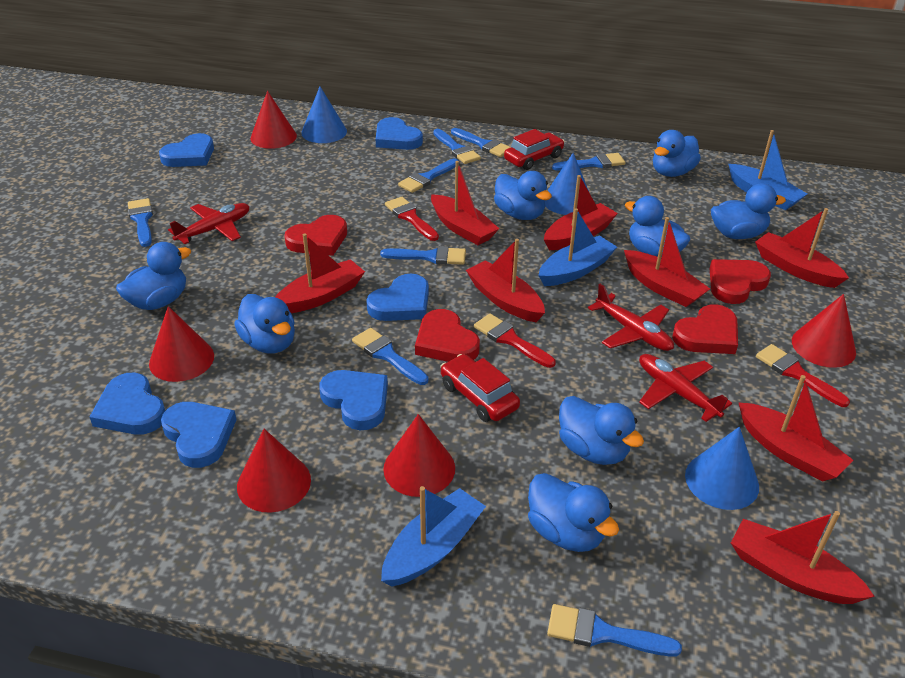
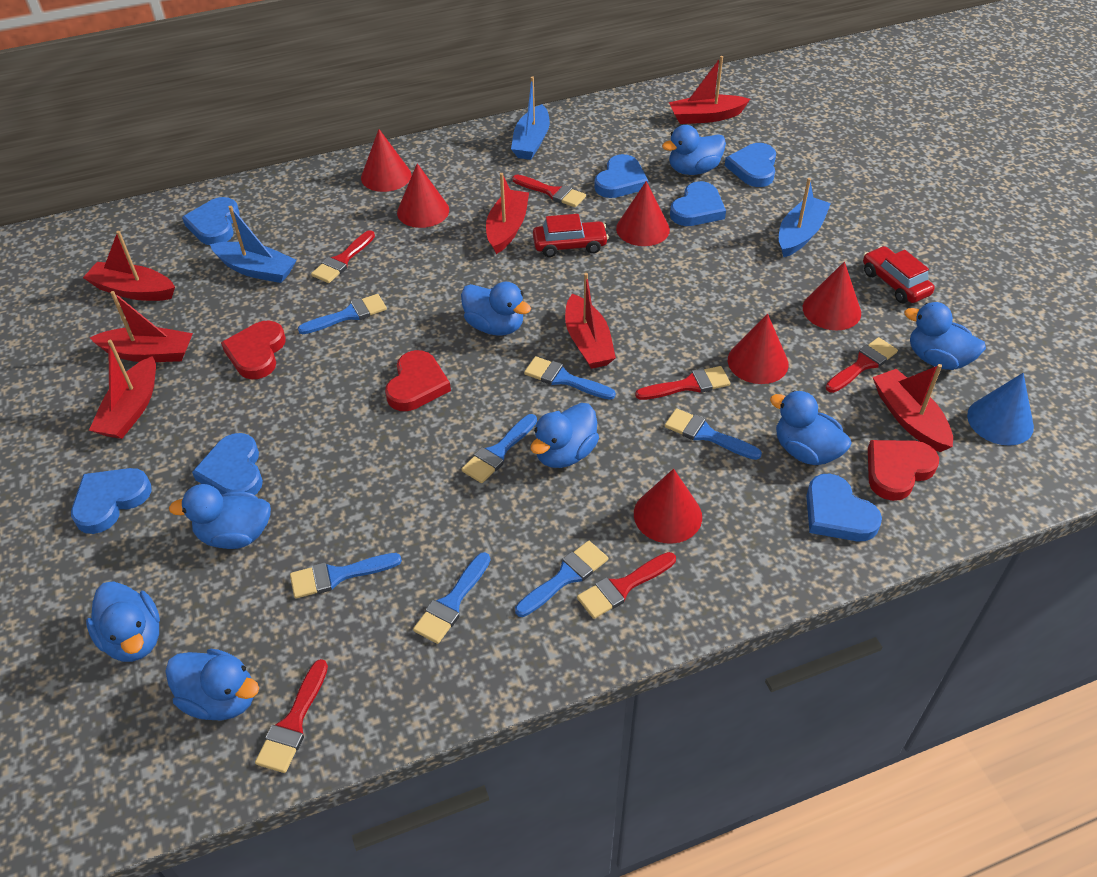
blue brush: [128,198,153,247] [352,328,429,385] [380,246,466,265] [398,158,459,193] [433,129,481,164] [451,128,510,157] [547,604,682,656] [552,153,625,171] = 8 -> [290,553,402,599] [298,294,387,334] [413,552,490,644] [461,414,537,483] [515,541,608,617] [524,356,616,400] [665,408,762,460] = 7
blue cone: [301,87,347,143] [545,153,589,215] [685,427,759,510] = 3 -> [967,373,1034,446] = 1
blue heart: [90,373,165,435] [159,133,214,167] [161,402,237,468] [319,370,388,430] [366,274,429,321] [376,117,423,150] = 6 -> [71,468,152,534] [182,197,240,245] [192,433,263,495] [594,154,648,198] [670,181,726,226] [725,143,776,187] [806,474,882,541] = 7
red boat: [275,233,365,313] [431,161,499,245] [466,239,545,322] [544,175,618,250] [624,217,710,307] [731,511,875,604] [738,375,854,482] [755,208,849,288] = 8 -> [83,231,175,301] [89,340,156,439] [90,291,193,362] [486,173,529,254] [565,273,616,369] [669,56,750,124] [873,364,953,452] = 7
red brush: [385,197,439,241] [474,314,556,368] [756,344,850,407] = 3 -> [255,659,328,773] [311,230,375,283] [512,175,586,207] [577,552,676,619] [635,366,730,400] [826,337,898,393] = 6
red cone: [149,306,214,382] [237,429,311,513] [251,91,297,149] [383,414,455,497] [792,294,856,368] = 5 -> [361,129,411,192] [397,163,449,228] [616,181,670,246] [634,469,702,544] [728,314,789,384] [803,262,861,330] = 6
red heart: [284,215,347,256] [415,309,480,362] [672,304,738,354] [709,259,771,304] = 4 -> [221,321,286,379] [385,350,451,411] [868,440,939,501] = 3
red plane: [168,203,250,244] [588,284,674,351] [639,354,732,422] = 3 -> none = 0

